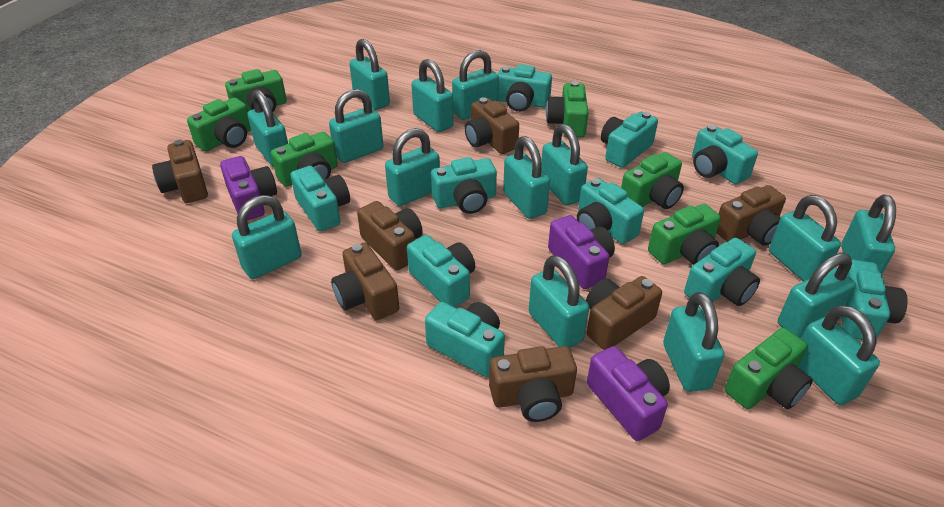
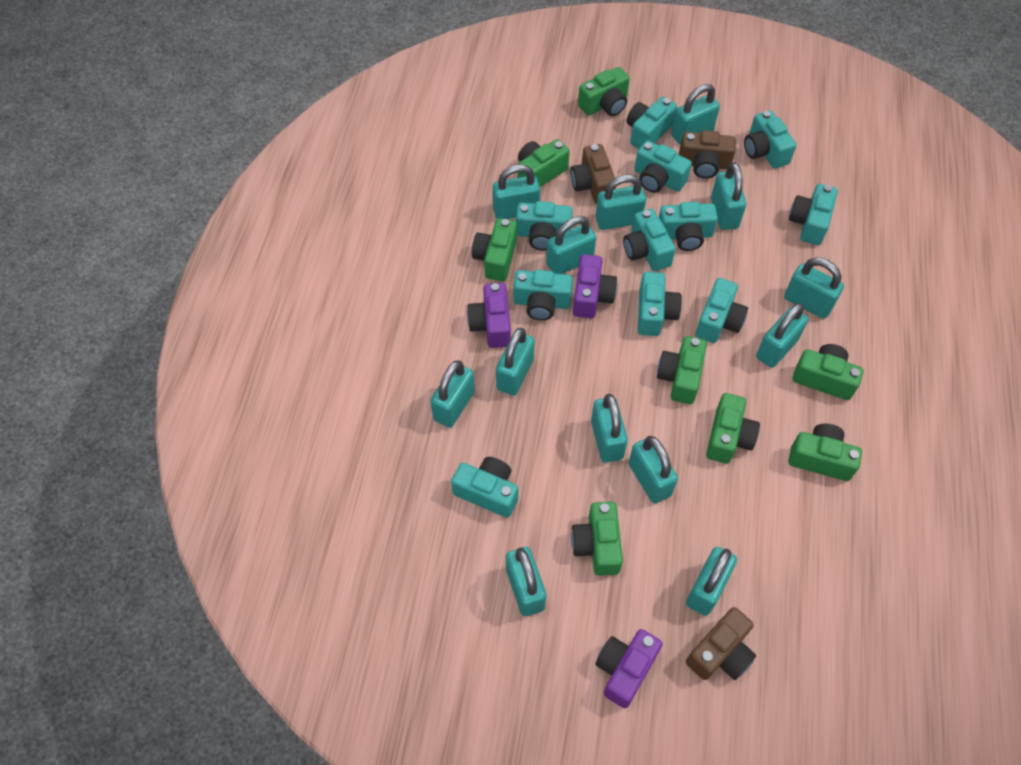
brown camera: [152,140,208,203] [331,243,399,320] [357,201,423,270] [465,97,519,154] [489,346,577,422] [586,276,662,350] [717,185,786,246] = 7 -> [571,144,616,204] [679,130,736,179] [686,607,756,680] = 3
green camera: [187,98,251,151] [225,69,287,113] [271,132,338,187] [546,81,588,138] [621,152,684,209] [648,204,721,265] [725,328,813,409] = 7 -> [472,218,517,281] [518,139,570,187] [571,502,623,576] [578,67,630,116] [657,336,707,404] [706,393,760,464] [788,424,862,481] [793,344,863,400] = 8
turquoise camera: [290,166,350,232] [407,235,475,307] [425,302,505,377] [431,157,497,214] [498,64,552,112] [577,178,644,244] [601,112,658,168] [684,238,760,306] [692,125,758,184] [841,260,908,340] = 10 -> [451,457,518,518] [513,270,573,320] [516,201,573,251] [623,209,676,271] [627,97,677,149] [634,140,692,193] [638,272,682,336] [659,202,718,251] [696,278,748,343] [744,110,797,169] [789,184,838,245] = 11
turquoise padlock: [232,195,302,279] [248,89,288,167] [329,89,384,163] [349,39,390,110] [385,128,440,206] [411,59,454,132] [452,50,499,120] [503,136,550,219] [529,255,589,348] [541,124,588,205] [663,292,724,392] [769,195,841,282] [778,253,856,338] [798,305,880,405] [841,194,896,274] = 15 -> [430,360,475,428] [492,164,540,219] [496,328,535,396] [506,547,546,616] [546,216,596,274] [591,394,628,463] [595,174,646,230] [629,436,678,504] [671,84,720,145] [686,547,737,616] [711,162,746,230] [756,303,808,368] [784,258,844,319] = 13

